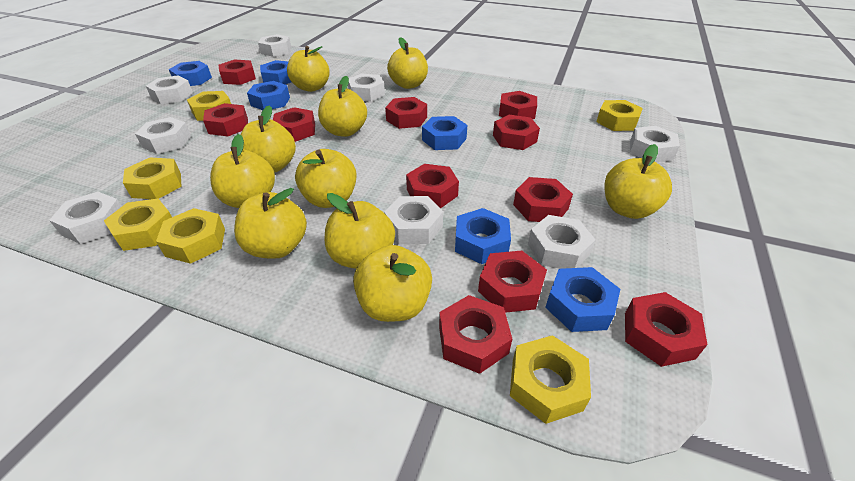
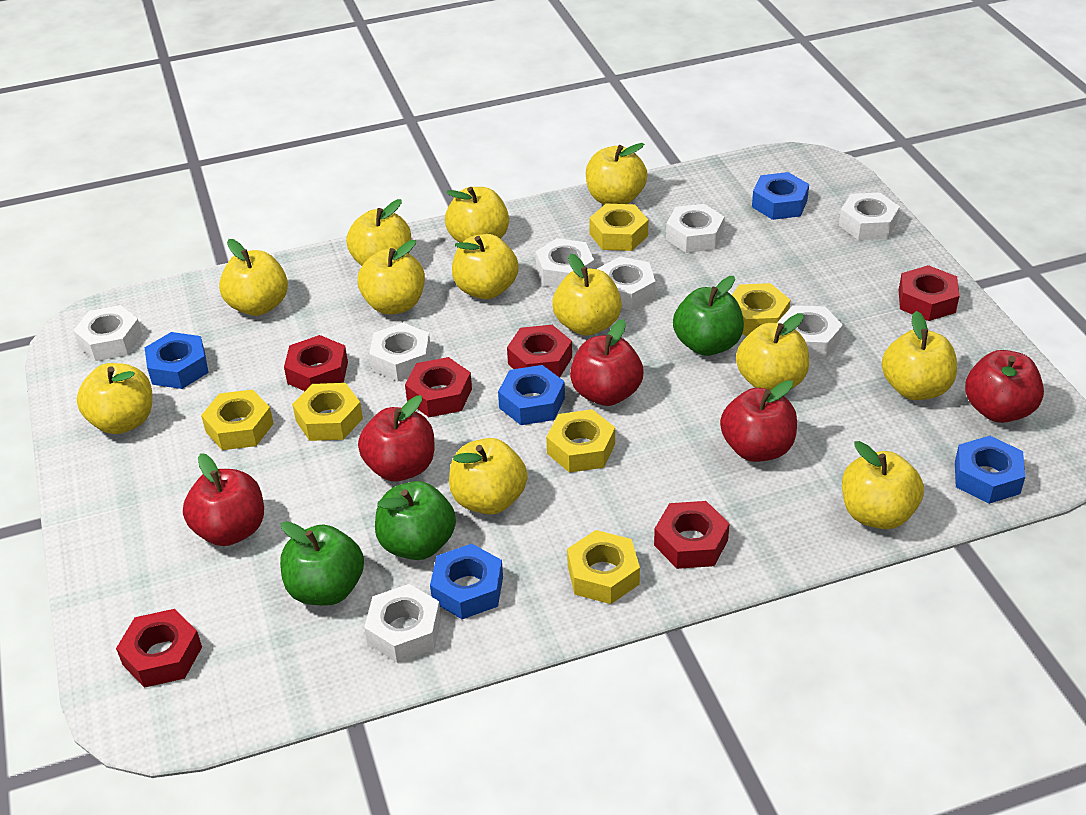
blue nut: [169,61,212,86] [247,81,290,110] [260,60,291,85] [422,116,467,150] [455,208,511,264] [545,267,620,332] = 6 -> [145,332,209,389] [430,544,503,619] [498,365,565,425] [752,172,809,220] [955,436,1025,504] = 5
green apple: none = 0 -> [280,521,364,606] [375,481,456,560] [673,276,744,356] = 3
red apple: none = 0 -> [183,453,264,546] [358,395,434,482] [570,319,643,406] [720,380,797,462] [965,350,1044,423] = 5
red nut: [203,103,248,136] [219,60,256,85] [273,107,315,142] [385,97,427,129] [406,164,459,208] [439,295,512,374] [478,251,547,313] [493,115,540,150] [499,91,537,119] [513,177,573,222] [625,292,707,367] = 11 -> [116,609,202,688] [284,335,348,391] [405,357,472,417] [507,325,572,378] [654,501,730,569] [899,265,959,321] = 6
yellow apple: [210,134,275,208] [234,188,307,259] [241,105,296,173] [287,46,330,92] [295,149,357,208] [318,76,367,137] [325,193,395,269] [353,245,432,322] [387,37,428,89] [604,144,672,219] = 10 -> [77,363,152,434] [219,239,288,316] [346,199,411,266] [357,240,425,315] [445,187,509,242] [449,438,528,515] [452,234,519,299] [552,253,622,336] [586,143,647,205] [736,313,809,390] [842,441,924,529] [882,311,957,400] = 12

